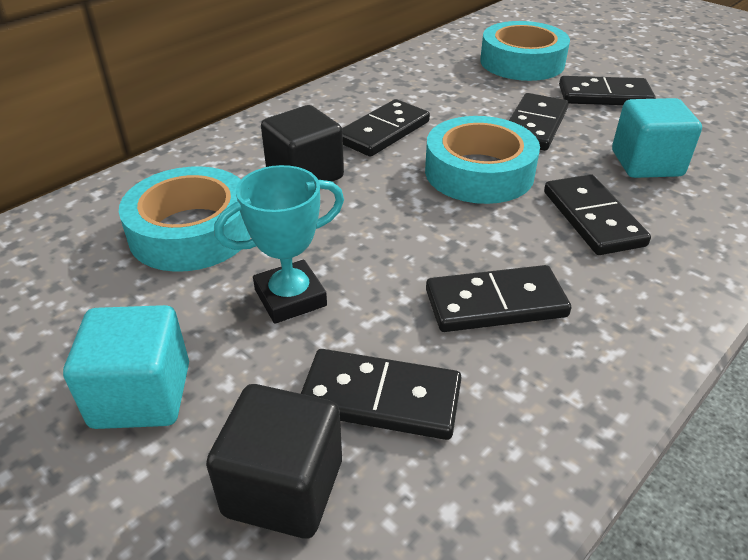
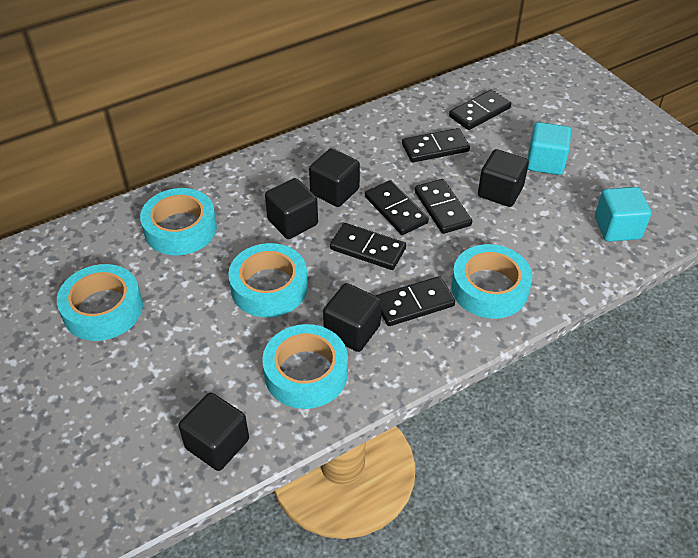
black cube: [206,384,342,539] [261,105,344,182] = 2 -> [179,393,249,471] [265,178,318,239] [309,148,360,207] [323,283,382,352] [478,149,529,207] = 5
turquoise tape: [119,166,251,272] [425,116,540,204] [480,21,570,81] = 3 -> [57,264,143,341] [140,188,217,255] [228,243,308,317] [262,324,348,409] [451,244,532,319] = 5
turquoise trophy: [214,165,344,324] = 1 -> none = 0

